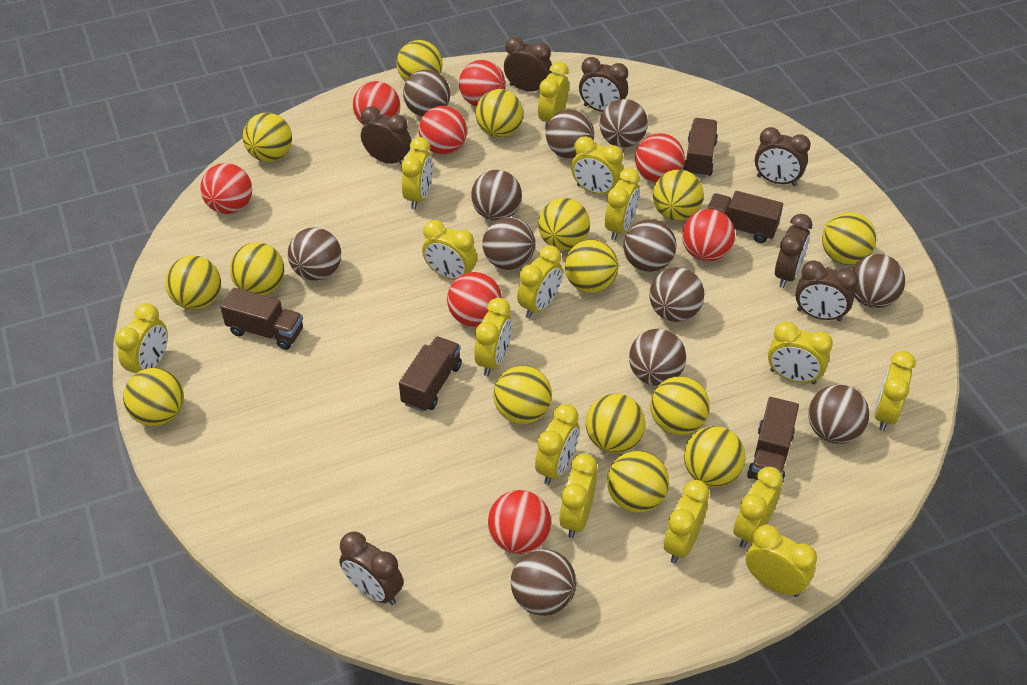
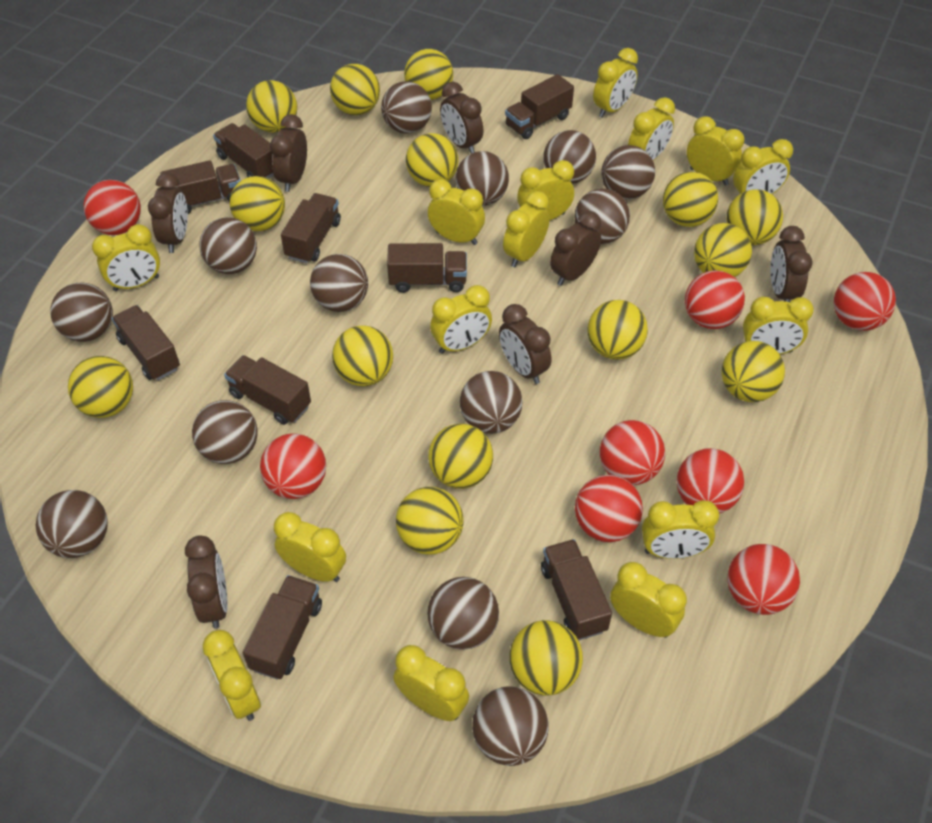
brown ball: [288,227,341,281] [403,70,450,117] [471,170,522,221] [482,217,535,270] [511,549,576,616] [546,109,594,158] [600,99,648,148] [623,219,676,272] [629,329,686,386] [649,267,704,322] [808,385,869,444] [852,254,905,308] = 12 -> [36,490,108,558] [50,283,113,342] [192,400,257,464] [199,217,257,274] [310,254,368,312] [381,81,432,134] [427,577,499,650] [456,151,509,206] [460,371,523,434] [472,686,549,766] [543,130,596,184] [574,188,630,244] [601,145,655,199] = 13
brown truck: [220,288,303,350] [399,336,462,412] [683,118,718,178] [707,191,783,243] [747,397,799,484] = 5 -> [112,305,180,380] [160,160,241,214] [213,123,274,179] [224,355,311,425] [243,575,322,680] [281,193,341,263] [387,243,467,293] [505,74,574,139] [541,539,612,640] = 9

